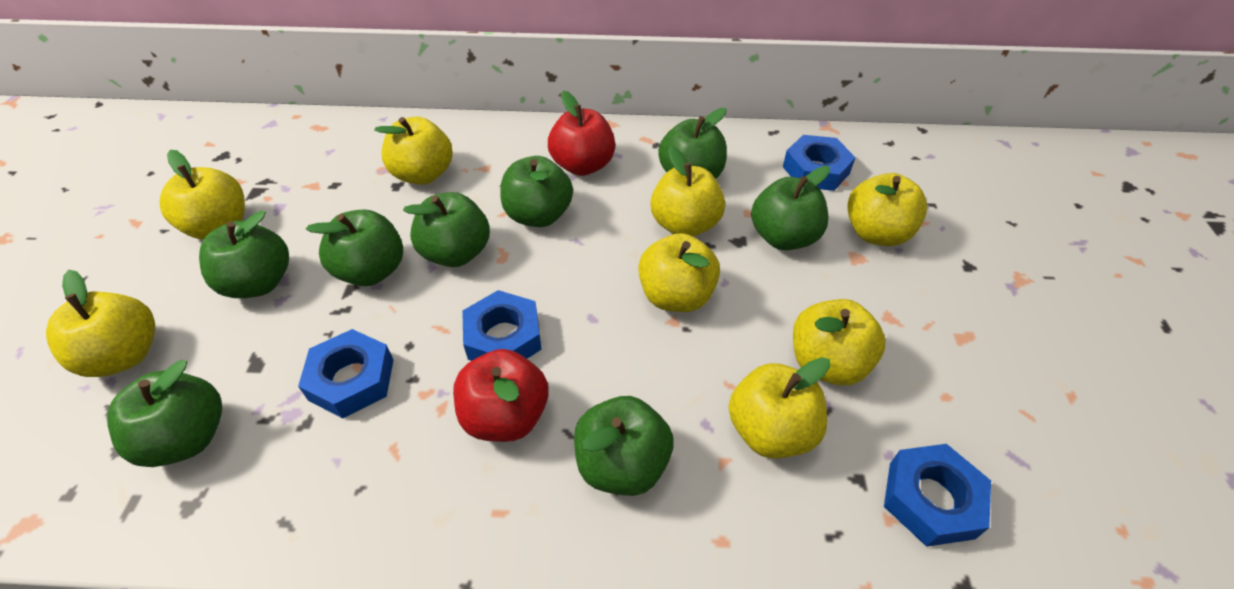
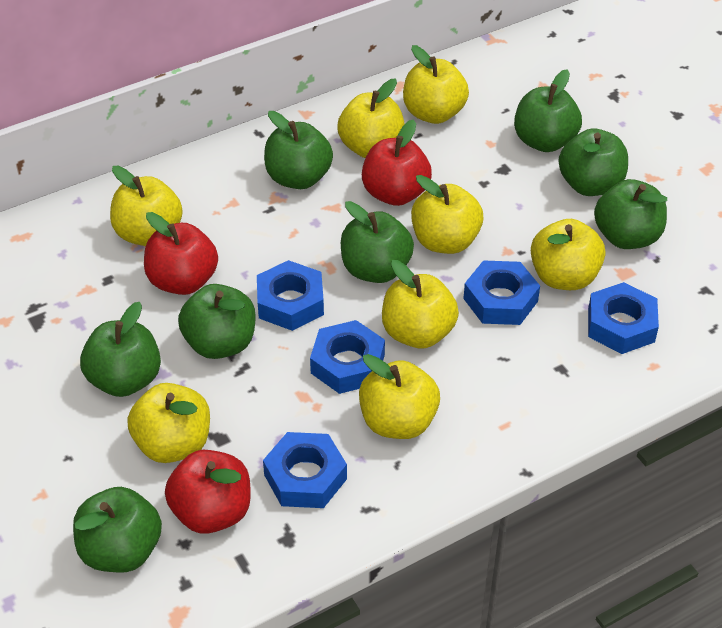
blue nut: [298,329,393,418] [462,290,542,361] [783,135,856,191] [884,444,991,547] = 4 -> [257,260,324,331] [263,432,347,508] [310,320,385,394] [463,260,540,325] [588,282,659,354] = 5
red apple: [453,349,549,442] [548,90,615,176] = 2 -> [144,212,218,295] [165,450,251,534] [362,119,432,206] = 3

